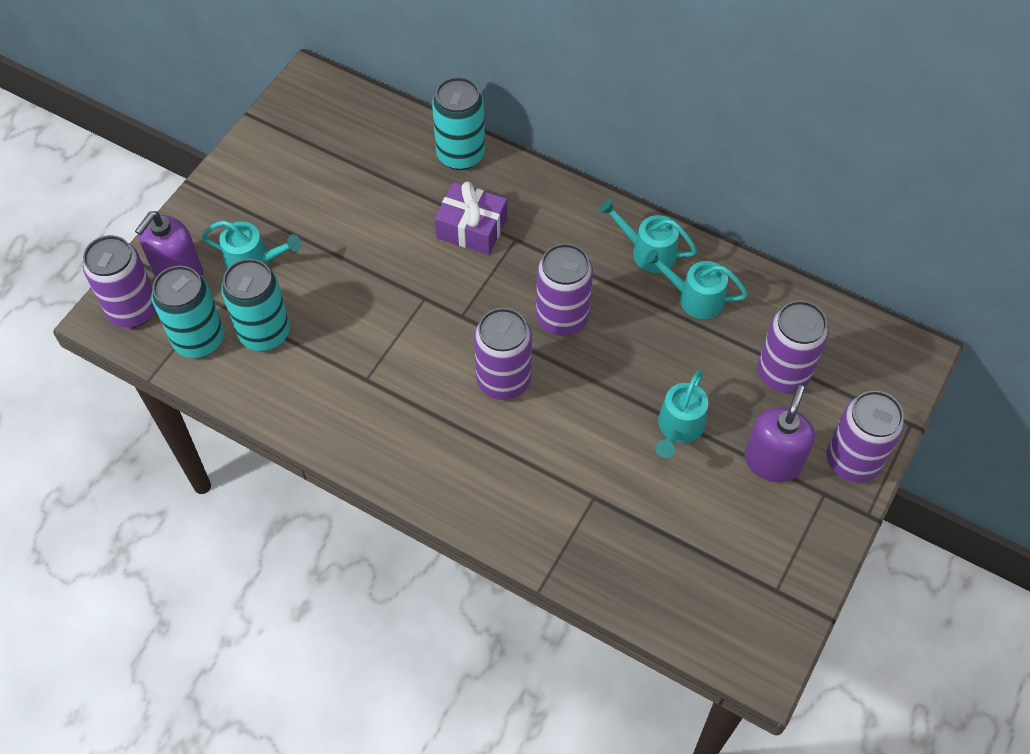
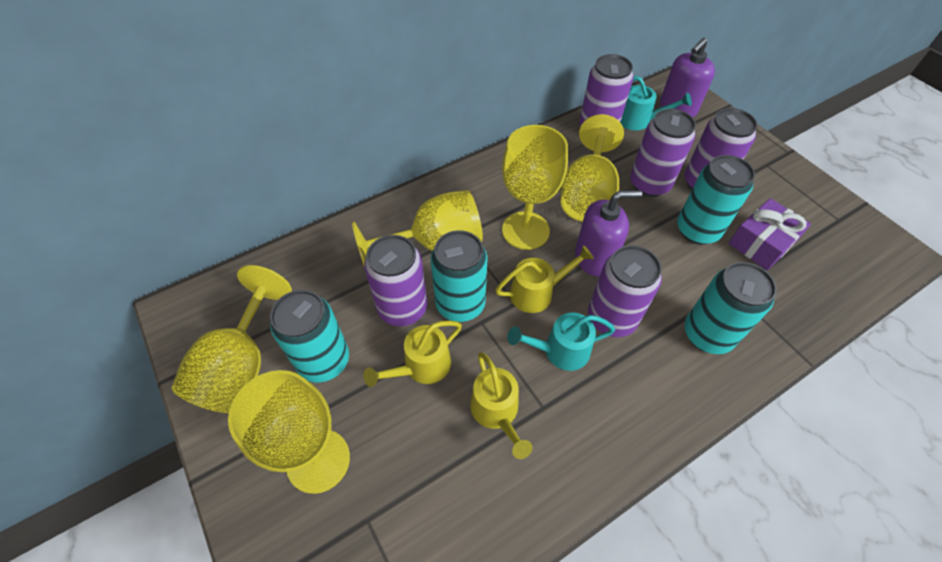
turquoise can: [152,266,224,358] [221,259,290,351] [432,77,485,170] = 3 -> [270,290,349,382] [431,230,487,322] [677,155,755,245] [684,262,777,354] = 4
turquoise watering can: [201,220,301,270] [599,199,697,273] [644,249,748,319] [656,370,708,458] = 4 -> [507,312,615,371] [621,76,692,130] = 2
yellow goblet: none = 0 -> [172,265,292,413] [228,370,350,494] [352,190,483,265] [502,125,568,250] [561,114,624,222] = 5
yellow watering can: none = 0 -> [363,321,462,387] [470,352,532,459] [495,245,594,313] = 3

